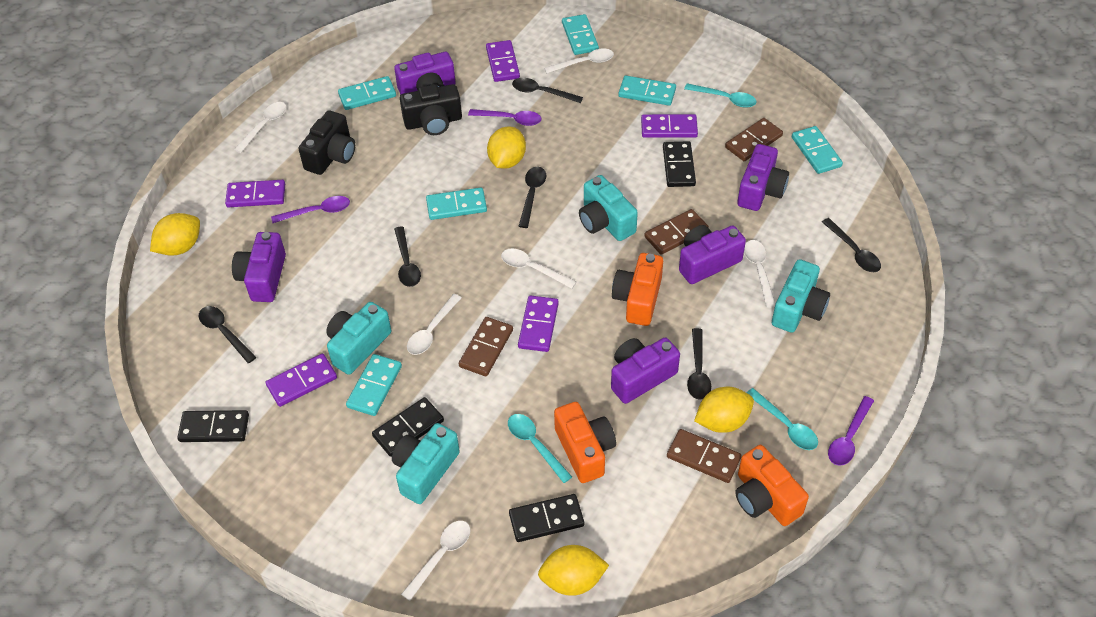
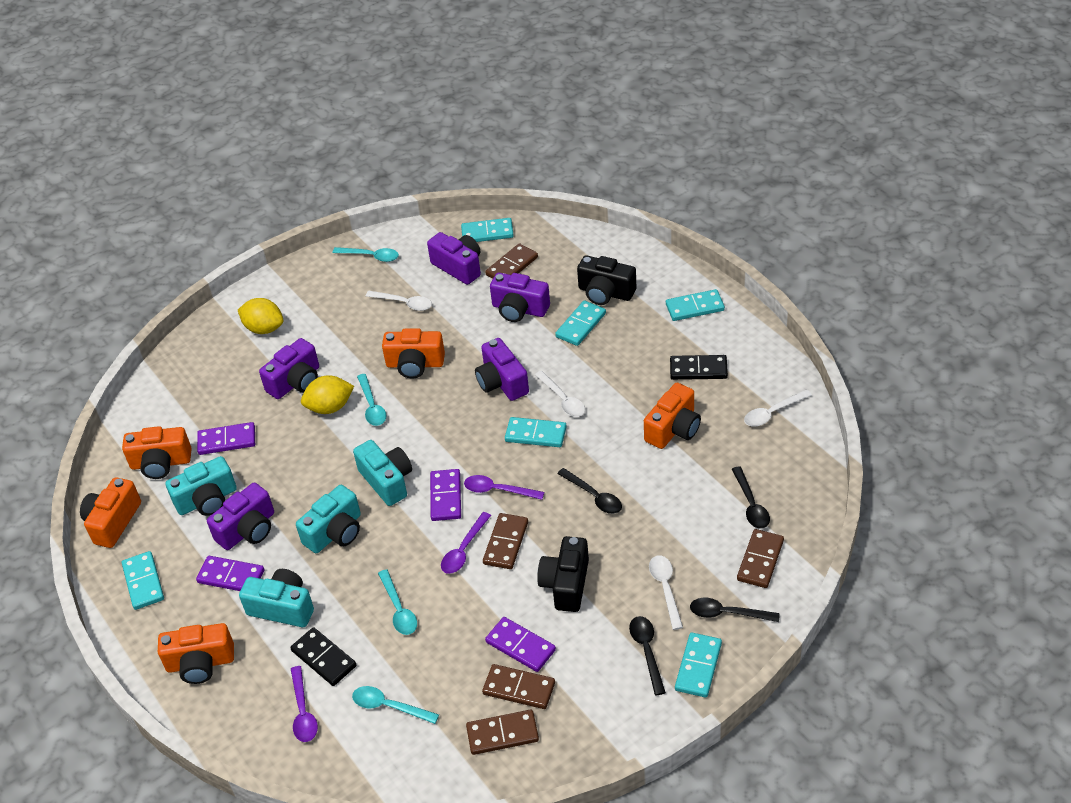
black domino: [177,410,249,442] [372,397,444,457] [509,494,584,542] [663,141,696,187] = 4 -> [290,627,356,686] [670,355,728,380] = 2
black spoon: [199,306,256,363] [394,226,421,287] [512,78,583,103] [519,167,546,228] [687,328,711,400] [822,218,881,272] = 6 -> [557,468,622,514] [629,616,666,695] [690,598,780,622] [732,466,770,529] = 4
brown domino: [459,317,513,376] [644,209,709,255] [667,429,742,483] [725,118,783,161] = 4 -> [466,710,539,755] [482,664,555,709] [483,513,528,569] [485,243,538,279] [737,529,784,588] = 5
orange camera: [554,402,616,483] [612,253,663,326] [735,445,809,526] = 3 -> [80,477,141,548] [122,426,192,479] [158,623,234,684] [382,328,445,379] [644,383,701,449] = 5
purple domino: [225,180,285,207] [266,353,337,407] [486,40,520,82] [518,295,559,352] [641,114,698,138] = 5 -> [196,556,264,591] [197,422,255,455] [430,469,461,521] [485,617,556,672] = 4
turquoise spoon: [508,414,572,483] [684,83,756,108] [746,388,818,450] = 3 -> [332,247,399,262] [352,686,439,724] [357,374,387,426] [378,569,417,635] = 4
white spoon: [234,102,287,153] [401,521,470,601] [407,294,462,355] [501,248,576,289] [544,48,614,73] [744,240,775,308] = 6 -> [365,291,432,311] [535,371,585,417] [649,555,683,630] [744,389,812,427] = 4
yellow lemon: [150,213,200,256] [487,126,526,169] [538,545,609,596] [694,387,754,433] = 4 -> [238,298,284,334] [301,375,354,414] = 2

